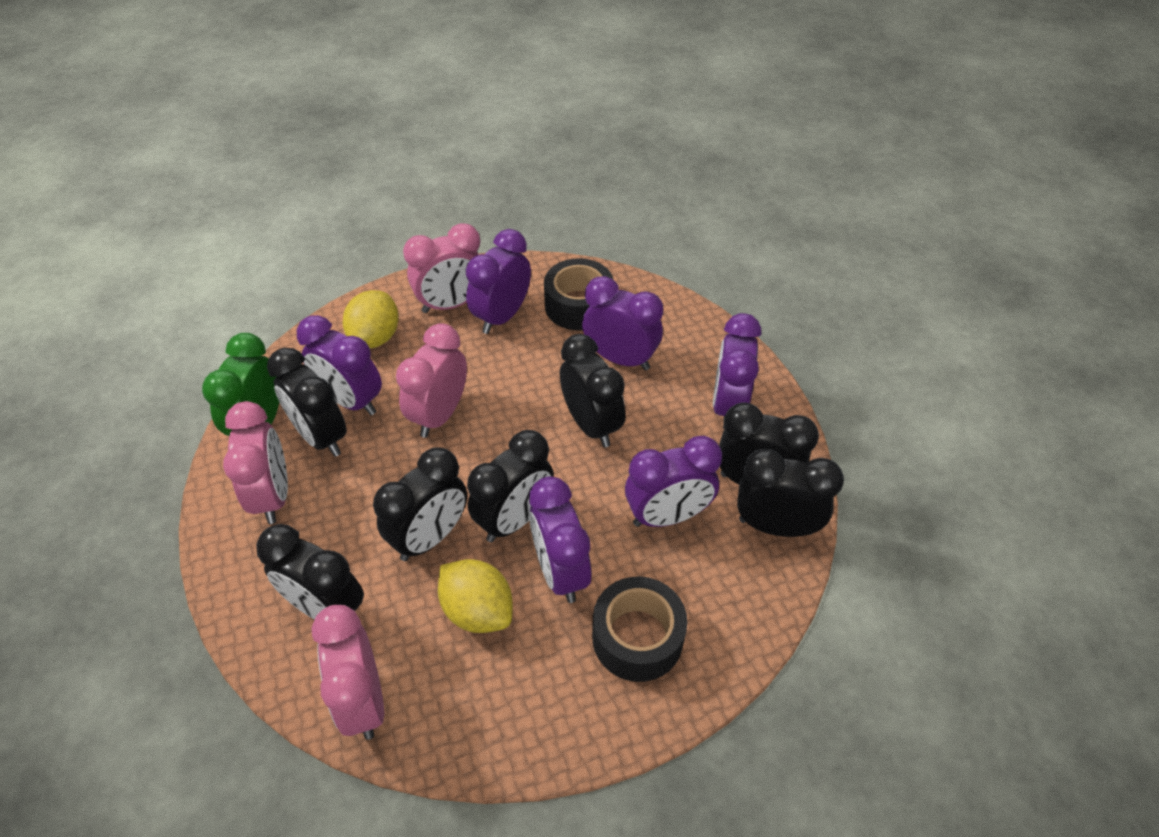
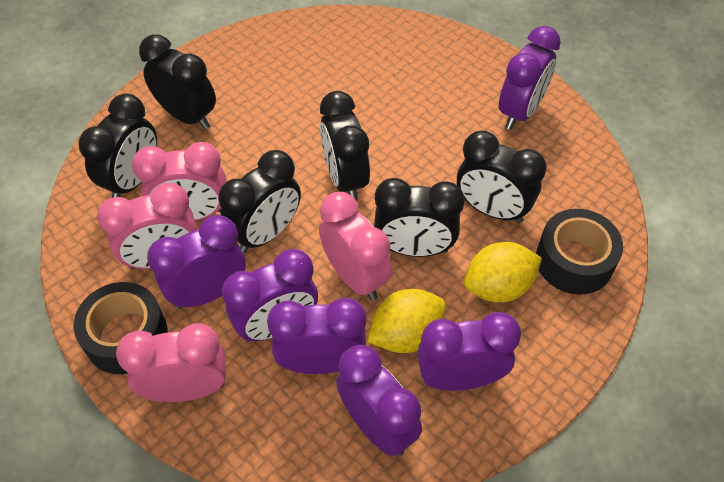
black clock: [256,524,364,620] [267,348,347,457] [373,447,467,561] [467,430,554,542] [560,334,625,447] [719,403,819,485] [737,449,844,537] = 7 -> [79,94,157,198] [139,34,216,130] [218,150,301,253] [320,91,370,201] [374,178,465,257] [457,130,547,223] = 6
green clock: [202,333,279,436] = 1 -> none = 0

